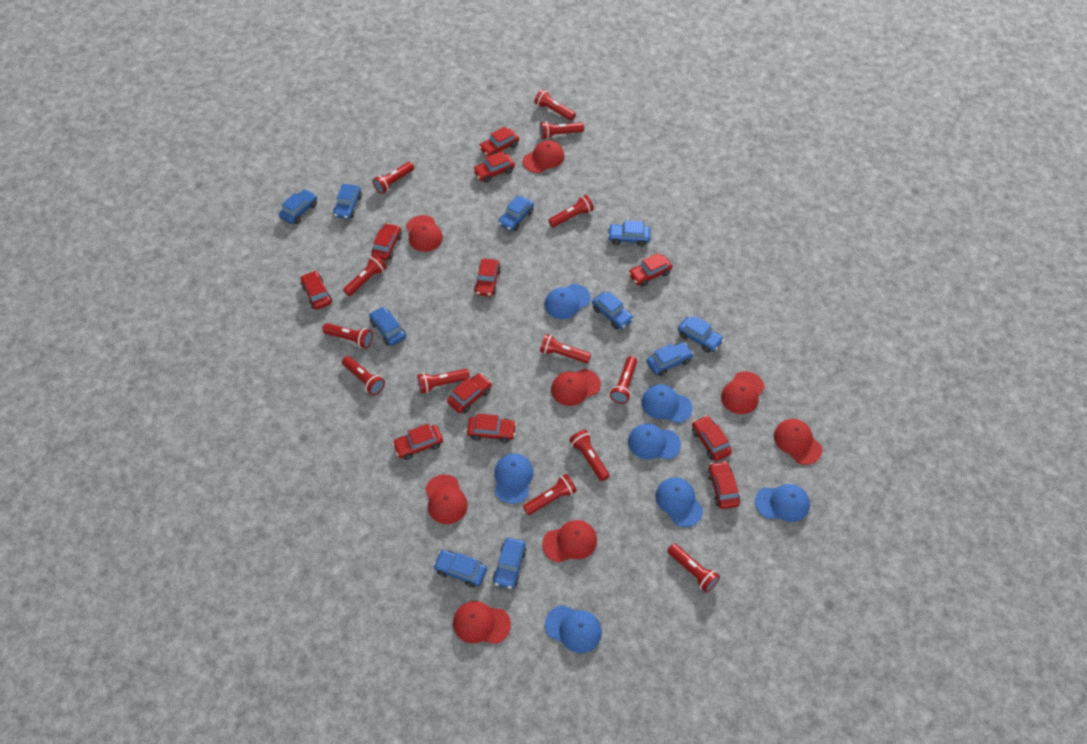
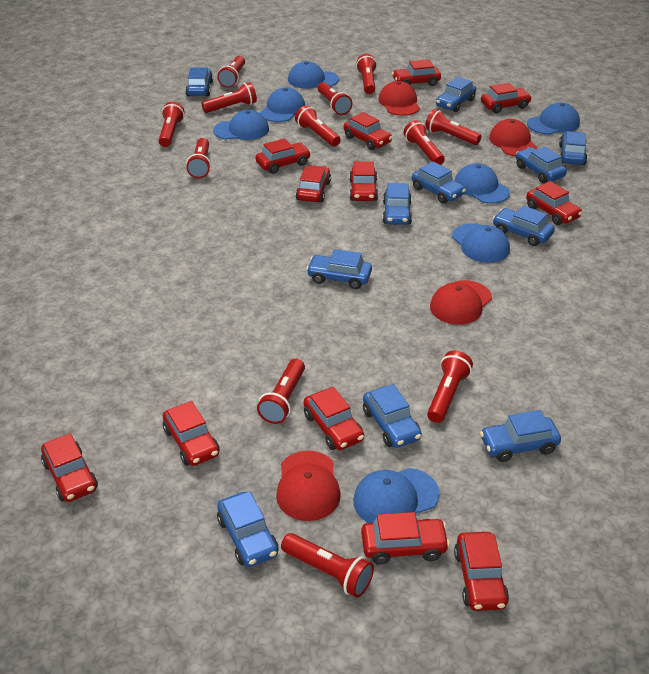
blue car: [279,189,317,224] [333,184,362,219] [369,306,406,346] [433,550,487,588] [493,538,527,589] [498,195,534,231] [592,291,634,329] [607,221,651,247] [646,342,694,376] [678,315,724,353] = 10 -> [185,68,213,96] [217,491,278,567] [306,249,372,289] [363,384,422,448] [382,183,412,225] [412,161,466,204] [436,77,476,112] [480,410,561,462] [493,206,555,246] [516,146,567,183] [559,131,587,165] = 11
red cap: [406,215,443,252] [425,474,468,524] [453,601,511,644] [523,140,564,173] [542,520,597,563] [551,369,601,406] [721,371,765,414] [774,419,822,465] = 8 -> [276,451,341,521] [378,81,420,116] [430,280,492,325] [489,119,537,156] = 4
red car: [301,270,332,310] [371,223,402,260] [392,424,443,460] [447,373,492,413] [467,414,516,443] [473,151,515,183] [474,259,501,297] [479,126,519,157] [628,253,673,287] [692,415,732,461] [707,461,740,509] = 11 -> [41,433,98,502] [163,401,220,466] [256,138,311,174] [296,165,331,203] [303,387,364,450] [344,112,392,150] [349,161,378,201] [361,512,450,565] [392,59,441,86] [454,532,509,611] [481,83,532,113] [526,181,582,225] = 12
red flashlight: [322,323,373,349] [342,356,385,395] [343,255,387,296] [372,162,414,194] [417,369,470,394] [523,474,577,515] [534,89,576,121] [540,121,584,140] [540,334,591,363] [548,195,594,227] [569,430,610,481] [610,356,637,404] [667,543,720,593] = 13 -> [159,102,184,147] [186,138,211,178] [202,82,257,113] [217,56,245,88] [257,359,305,424] [281,533,374,598] [295,105,341,146] [318,82,353,115] [356,54,377,94] [404,120,445,165] [425,109,482,145] [427,351,473,423] = 12

